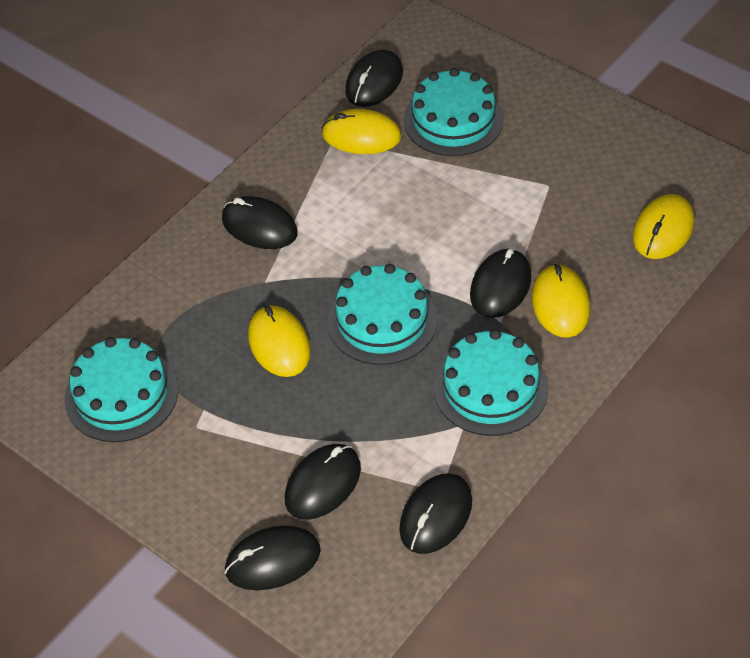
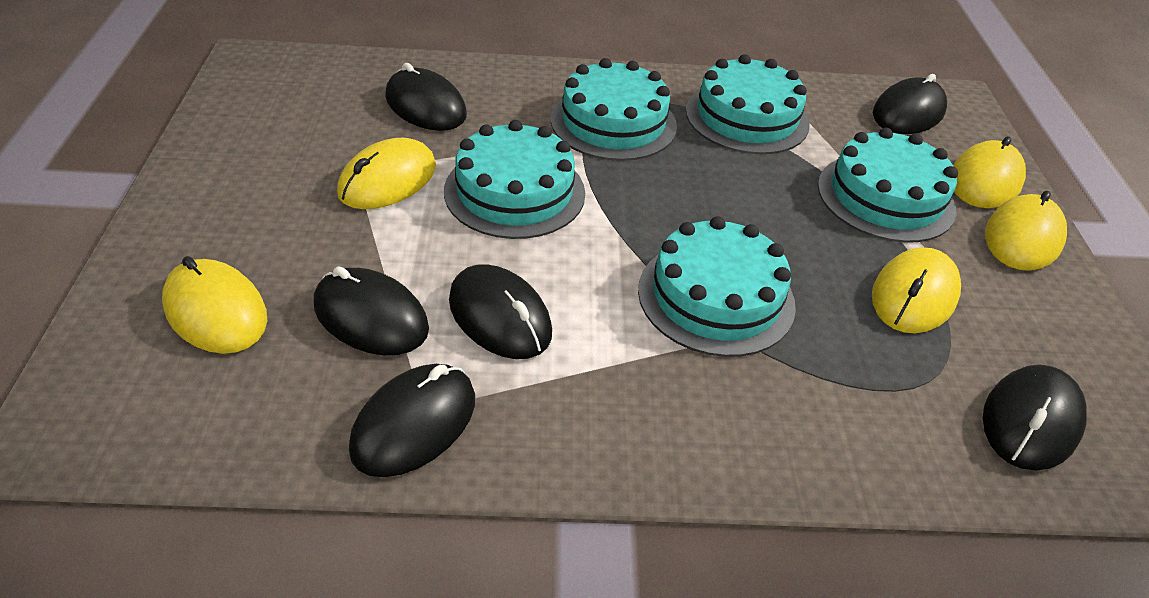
turquoise cake: [64,337,178,442] [327,264,438,365] [403,68,504,156] [434,329,549,436] = 4 -> [444,120,585,239] [551,58,677,161] [638,216,796,357] [686,54,810,154] [818,128,958,243] = 5
yellow mouse: [248,305,311,377] [322,109,401,154] [532,264,590,338] [633,194,694,259] = 4 -> [162,256,267,354] [337,138,436,209] [872,248,961,333] [953,136,1026,208] [985,191,1067,271] = 5

